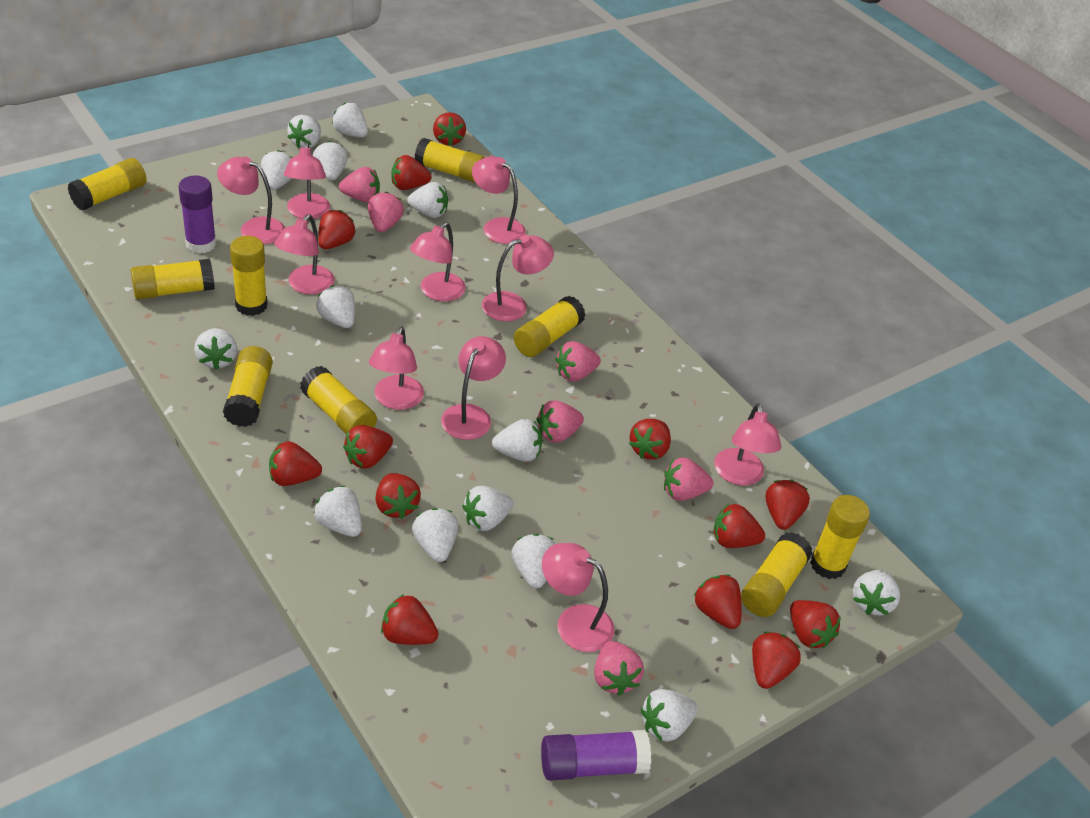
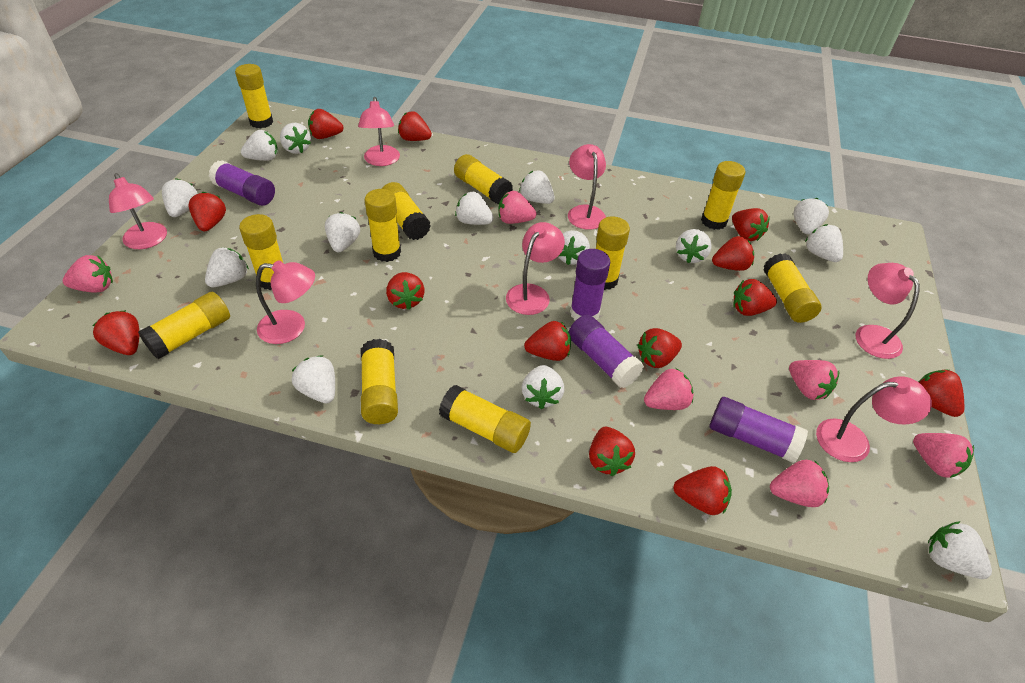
pink lamp: [217,156,285,244] [274,214,335,295] [284,142,330,219] [369,327,424,410] [410,222,466,301] [441,336,506,440] [472,156,526,244] [482,235,554,321] [542,543,615,652] [714,403,781,486] = 10 -> [109,173,167,249] [256,260,315,344] [358,97,400,166] [506,222,565,315] [568,144,606,230] [816,376,932,462] [856,263,920,359] = 7
purple glue stick: [178,176,216,253] [541,730,651,780] = 2 -> [209,160,275,206] [568,315,644,388] [570,249,610,321] [710,397,808,463] = 4
yellow glue stick: [68,158,147,210] [130,259,215,299] [223,346,273,427] [230,236,267,316] [300,366,377,435] [414,138,485,183] [514,296,585,357] [741,532,813,617] [810,495,870,579] = 9 -> [138,292,230,359] [235,64,273,129] [239,214,283,290] [361,339,398,424] [365,189,401,262] [382,182,431,240] [439,385,531,453] [454,154,513,205] [596,217,630,290] [701,161,745,230] [764,254,822,323] = 11

